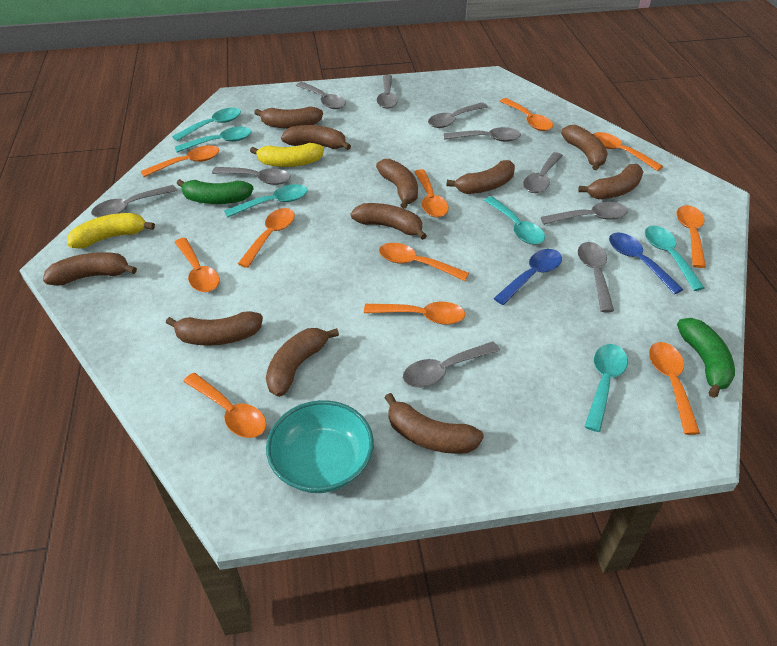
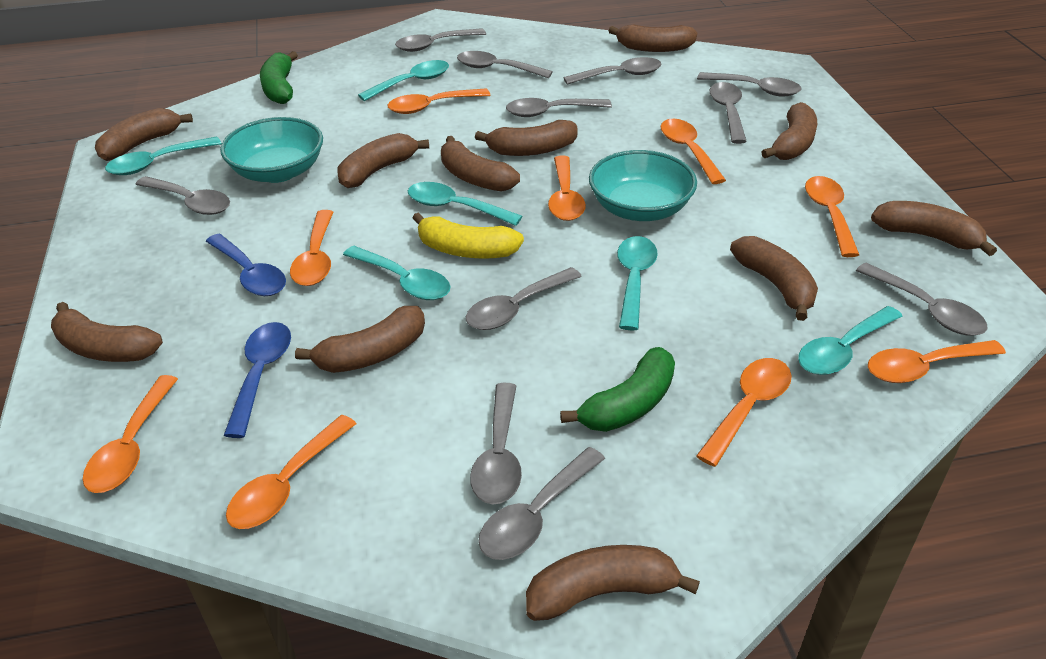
grey spoon: [91,185,177,217] [212,167,291,185] [296,82,346,109] [377,75,398,109] [403,342,500,388] [428,102,488,128] [444,127,521,142] [523,152,563,193] [541,202,628,225] [578,242,614,312] = 10 -> [135,176,230,215] [395,28,486,52] [457,51,553,78] [466,267,582,330] [470,383,522,504] [478,447,605,560] [506,98,612,117] [563,57,661,85] [697,72,801,97] [710,82,747,144] [856,263,987,336] = 11
orange spoon: [140,145,220,177] [175,238,219,292] [183,373,267,438] [238,208,295,268] [364,302,465,324] [379,243,469,281] [414,169,449,217] [500,98,553,131] [593,132,663,171] [649,342,700,435] [677,205,706,268] = 11 -> [83,375,178,493] [226,415,357,529] [290,210,333,286] [388,88,490,114] [548,156,586,221] [661,119,726,184] [696,358,792,467] [805,176,859,257] [868,340,1006,383] = 9
turquoise bowl: [266,400,374,493] = 1 -> [220,117,323,183] [589,150,697,221] = 2
yellow banana: [67,213,155,249] [250,143,324,167] = 2 -> [412,212,524,259] = 1

